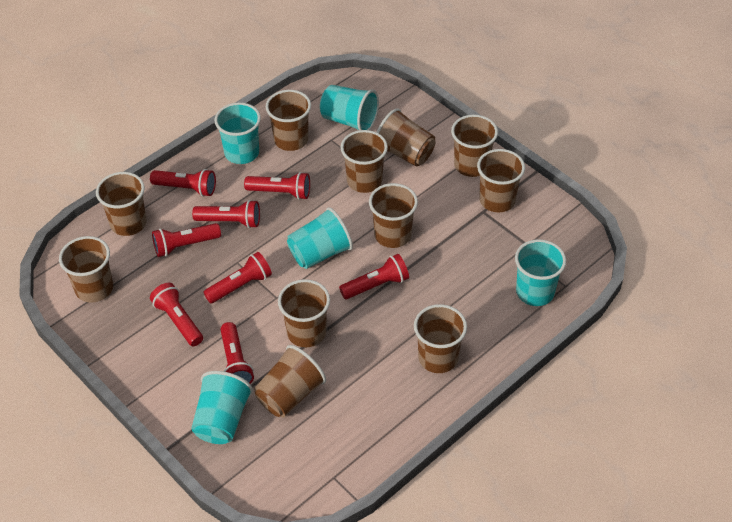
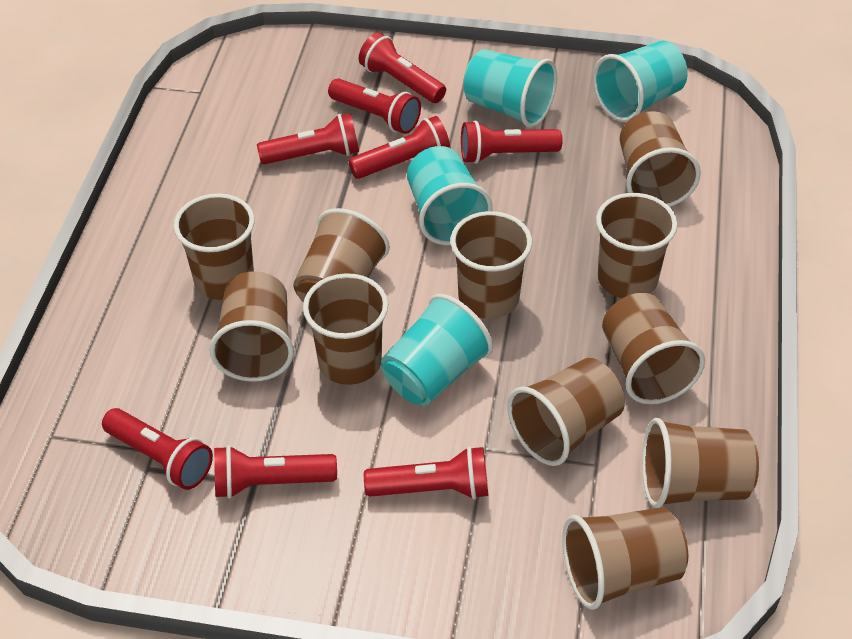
turquoise cup: [191,371,253,444] [214,102,261,164] [287,207,353,269] [320,85,379,130] [515,239,566,306] = 5 -> [381,294,493,406] [407,146,493,245] [463,49,557,128] [593,41,688,122] = 4

